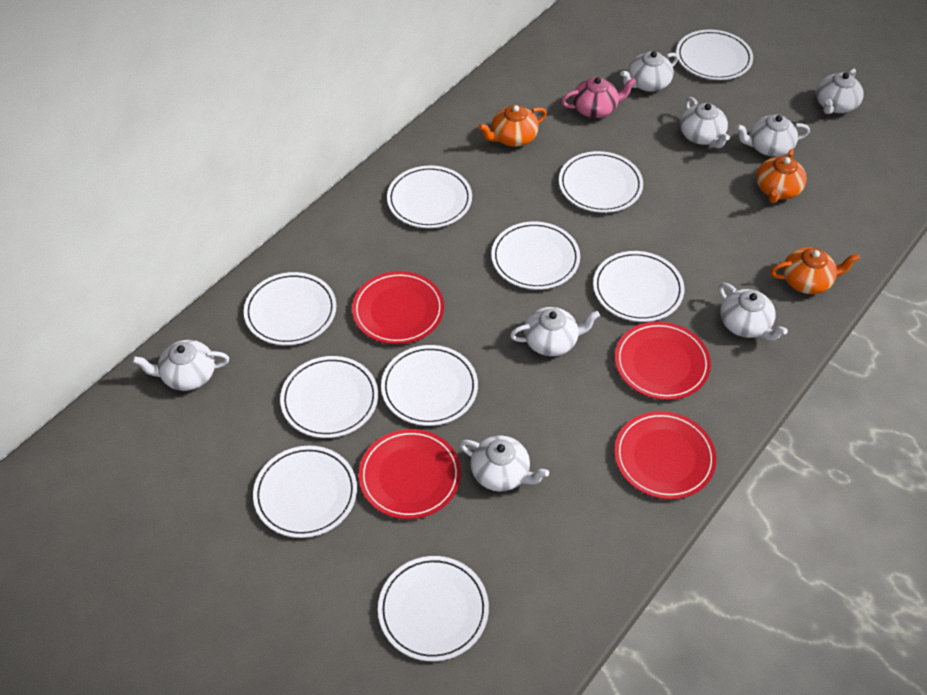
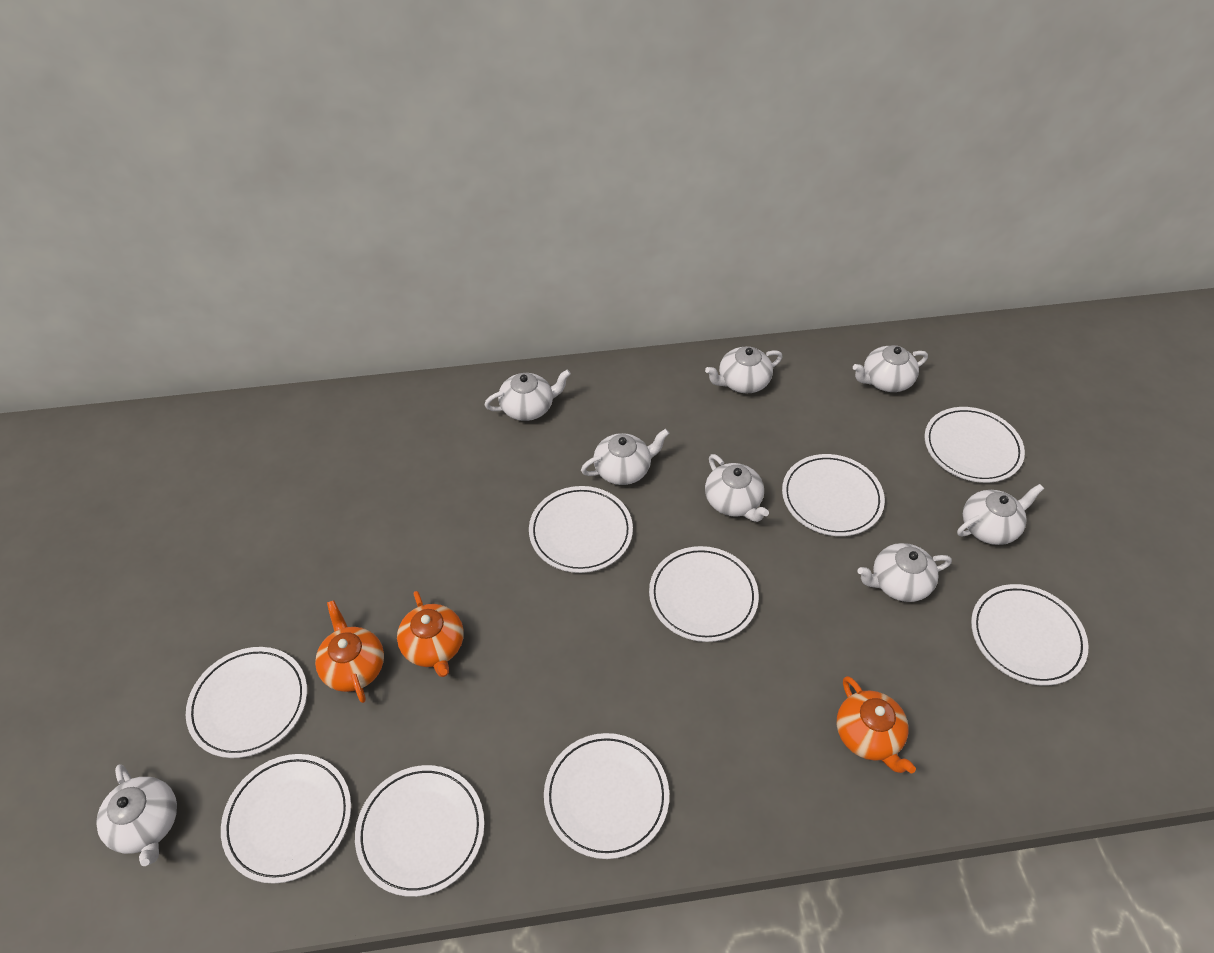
pink teapot: [562,77,636,118] = 1 -> none = 0
red plate: [352,271,444,344] [358,429,461,519] [614,411,716,499] [615,321,711,400] = 4 -> none = 0
white plate: [244,272,336,345] [253,446,357,538] [280,356,378,438] [378,556,489,661] [381,345,478,426] [387,165,472,228] [491,221,580,290] [559,151,643,213] [593,251,685,322] [676,30,753,80] = 10 -> [186,647,307,758] [221,754,351,884] [355,765,484,897] [529,486,633,573] [544,733,669,859] [649,546,759,642] [782,454,885,536] [925,407,1025,483] [971,584,1088,686] = 9

